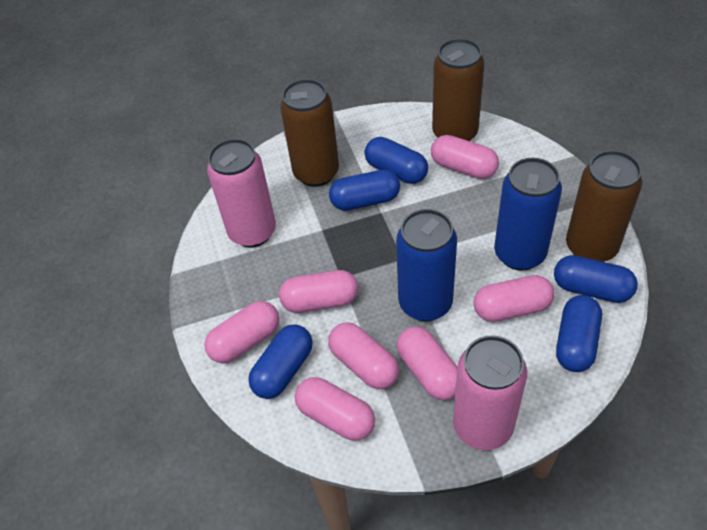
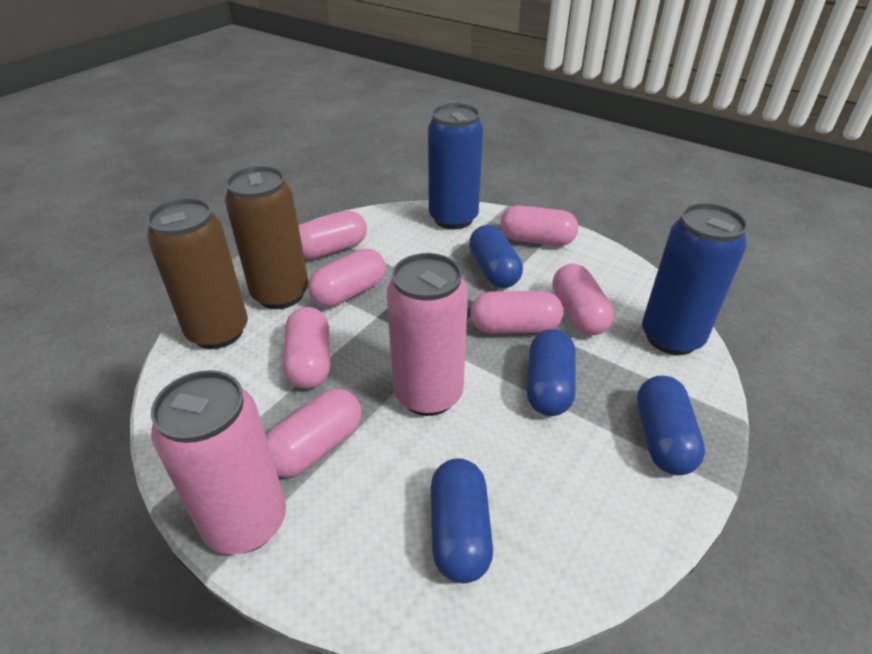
blue capsule: [248,324,313,399] [329,170,400,211] [364,137,428,184] [554,255,638,303] [556,295,602,372] = 5 -> [431,458,493,583] [469,225,523,288] [526,329,575,416] [637,376,705,475] = 4
brown can: [280,79,339,187] [432,38,485,141] [566,150,642,262] = 3 -> [147,198,248,349] [225,166,308,309] = 2

